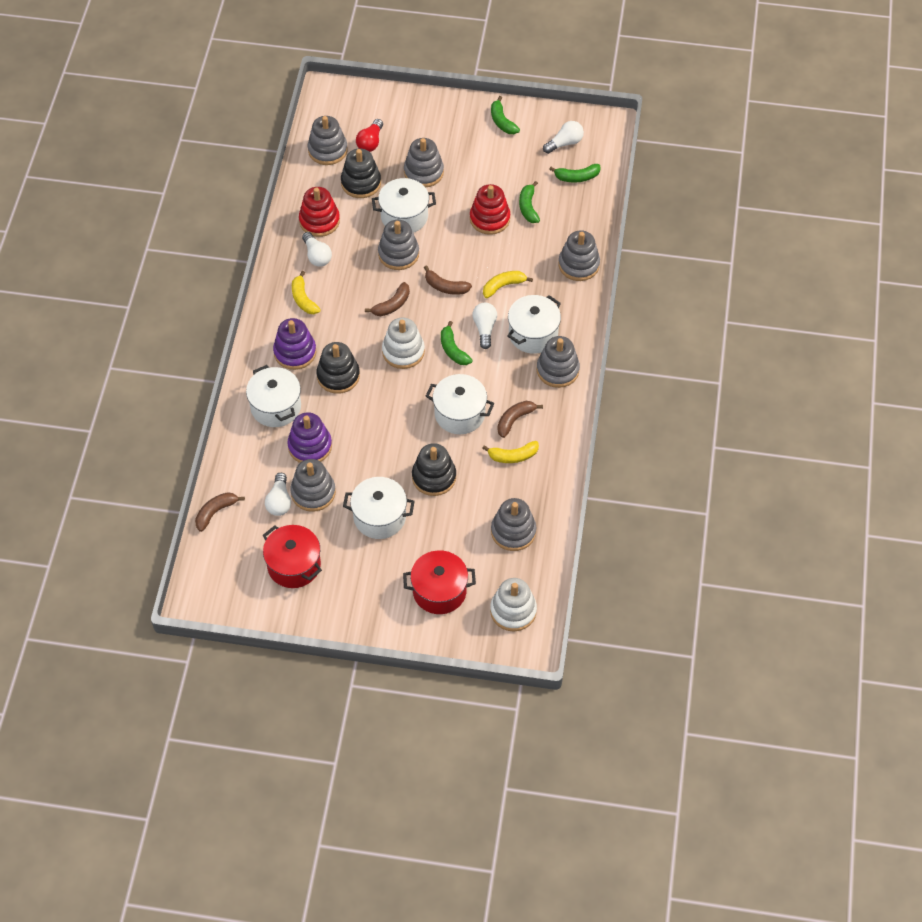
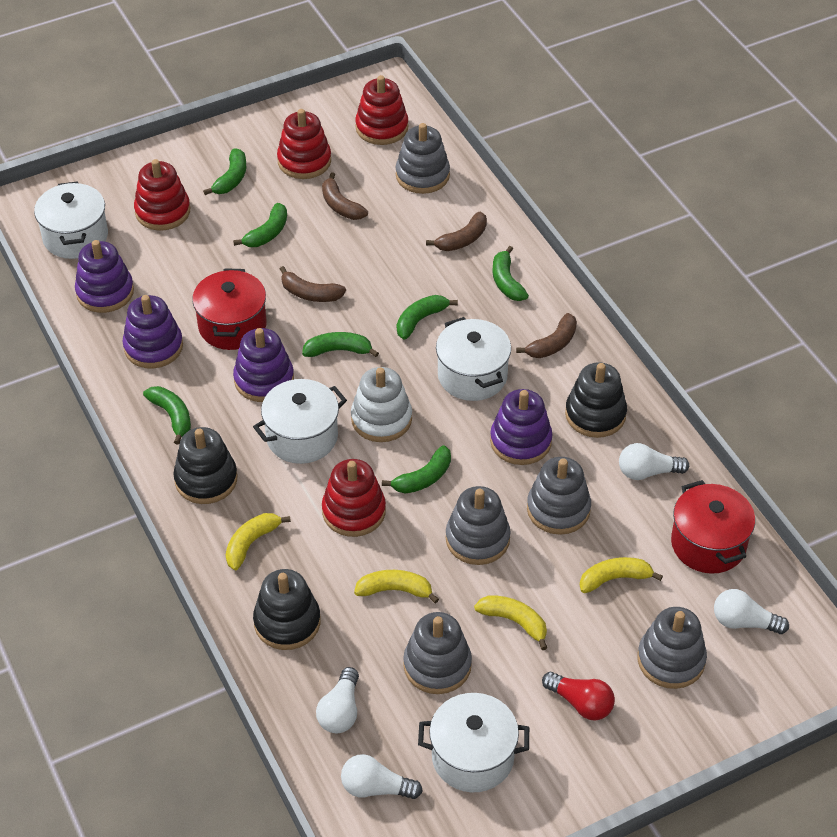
green banana: [441,321,473,365] [491,96,520,134] [519,181,540,223] [549,164,600,183] = 4 -> [143,386,191,445] [203,148,246,195] [233,203,287,247] [302,332,379,357] [382,445,451,494] [397,295,458,340] [492,246,529,301] = 7
grey stacking toy: [290,459,336,512] [308,116,348,165] [378,220,419,270] [404,138,444,187] [491,498,536,551] [537,336,580,388] [558,230,600,281] = 7 -> [396,123,450,194] [403,612,472,694] [446,486,511,565] [527,457,591,535] [638,607,707,689] = 5
purple stacking toy: [273,318,316,370] [287,412,332,463] = 2 -> [75,240,134,313] [123,295,183,368] [233,328,294,402] [490,389,553,465] = 4
red stacking toy: [299,187,340,237] [470,184,510,235] = 2 -> [134,159,190,230] [277,109,331,179] [322,459,386,537] [355,75,408,145] = 4
white pot: [246,365,301,427] [343,477,415,539] [372,178,436,233] [426,374,494,434] [507,295,561,354] = 5 -> [34,181,108,259] [253,379,347,464] [418,693,529,792] [436,317,511,401] = 4
white stacking toy: [382,317,425,369] [490,578,537,632] = 2 -> [351,367,412,442] = 1
yellow banana: [292,271,321,314] [482,441,539,463] [483,271,533,298] = 3 -> [226,513,291,570] [354,570,439,604] [474,595,547,650] [580,557,663,593] = 4

